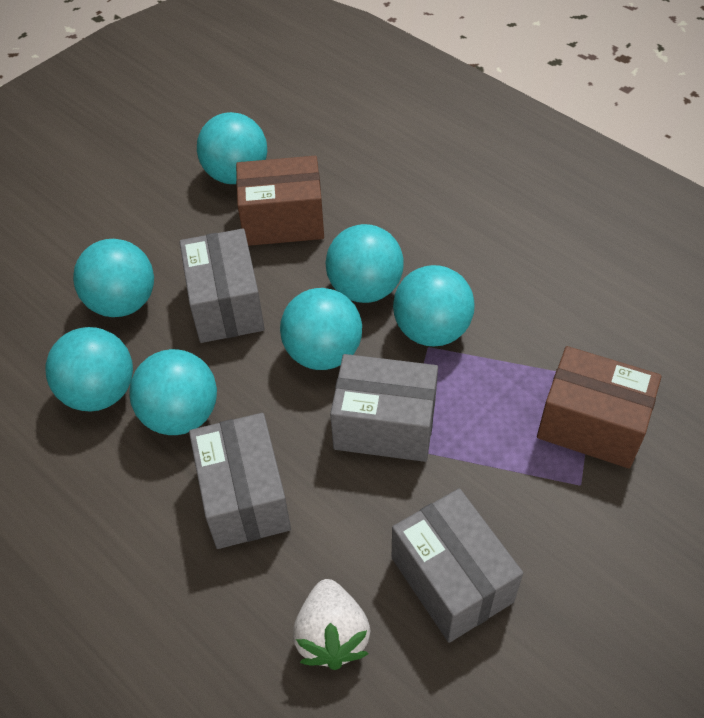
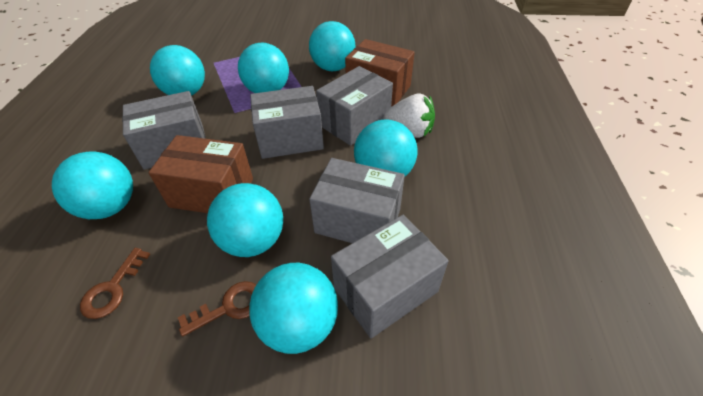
brown key: none = 0 -> [80,248,150,319] [178,281,256,337] = 2
grey box: [180,229,265,343] [189,413,291,549] [330,354,438,462] [392,488,523,643] = 4 -> [122,91,206,170] [250,86,324,159] [309,158,405,243] [316,66,393,146] [331,215,448,338] = 5

